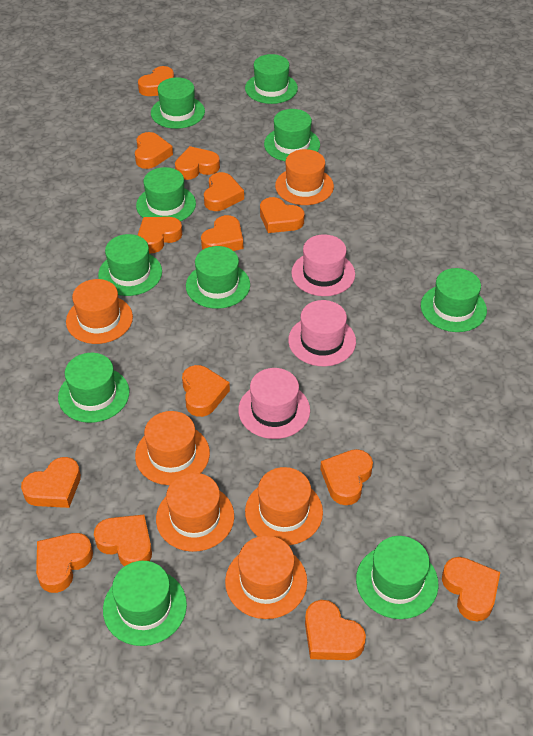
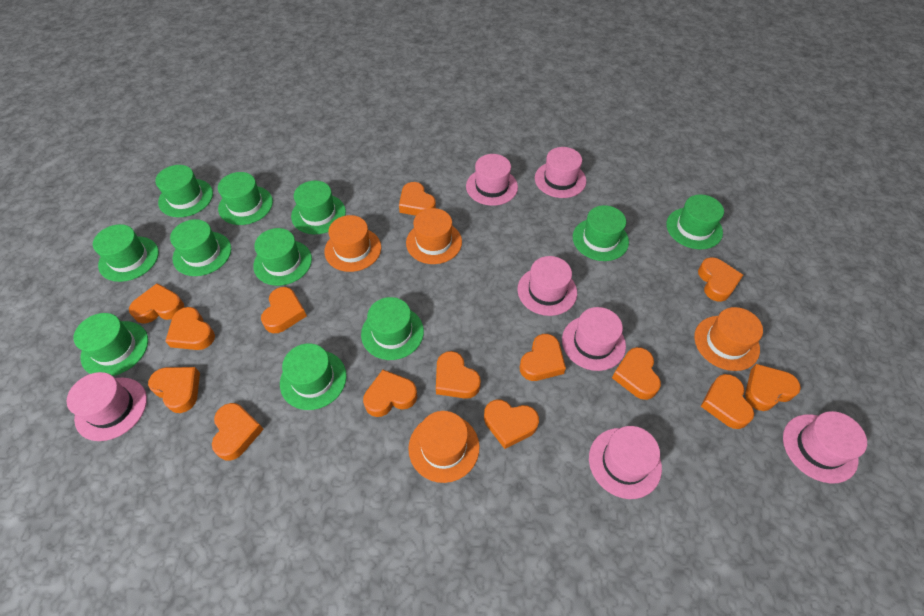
green hat: [58,353,130,423] [98,234,162,296] [103,561,187,646] [136,167,196,221] [151,77,205,129] [186,246,250,309] [245,54,298,104] [264,109,320,162] [356,536,439,619] [421,268,487,332] = 10 -> [74,313,148,376] [93,224,159,282] [155,165,213,217] [170,219,231,276] [218,172,273,225] [253,228,312,286] [280,343,347,410] [291,181,346,234] [361,297,424,360] [573,205,629,261] [666,194,724,249] = 11
orange hat: [66,279,133,344] [135,411,210,485] [156,473,234,552] [225,536,307,619] [245,467,323,545] [275,149,334,205] = 6 -> [324,215,381,272] [406,208,462,264] [408,411,479,483] [694,307,763,371] = 4
pink hat: [238,368,310,439] [288,300,356,366] [291,234,355,296] = 3 -> [67,372,147,441] [466,154,518,206] [517,256,577,316] [535,147,586,198] [562,307,626,371] [589,426,662,499] [783,411,867,483] = 7

